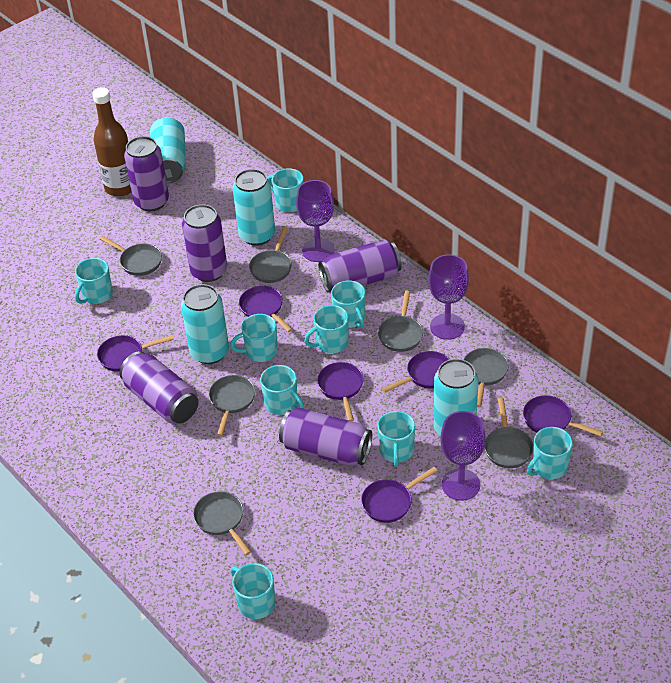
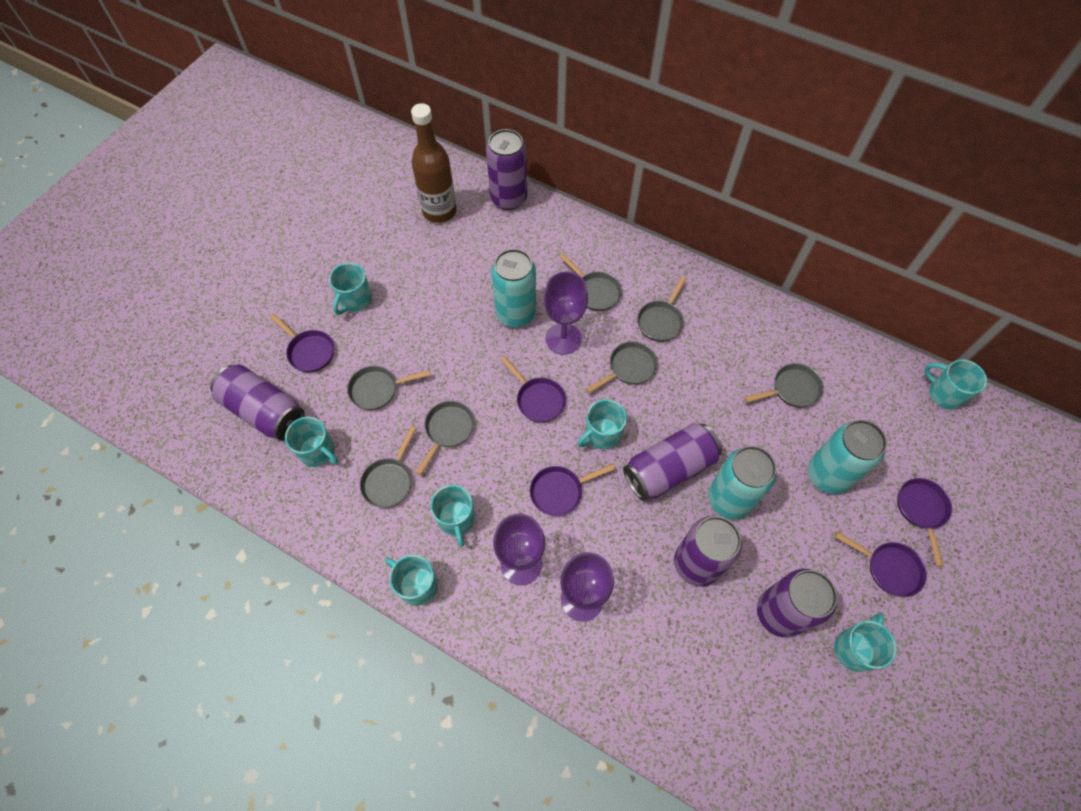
purple pan: [97,335,174,372] [239,286,293,332] [317,362,364,421] [361,467,437,523] [382,351,450,393] [523,395,603,436] = 6 -> [270,314,334,373] [501,357,566,423] [530,464,615,516] [835,532,927,597] [897,478,952,567] = 5
turquoise can: [150,117,186,183] [181,284,229,364] [233,169,275,246] [433,359,478,436] = 4 -> [491,249,536,327] [708,446,777,519] [808,420,887,494] = 3
turquoise mug: [75,258,113,304] [230,314,278,362] [231,563,275,619] [260,365,304,415] [267,168,304,212] [304,305,349,353] [331,280,366,328] [377,411,415,467] [527,427,573,479] = 9 -> [285,417,339,467] [329,263,372,315] [385,555,438,606] [430,485,475,547] [578,399,627,450] [834,613,897,672] [924,359,987,410] = 7

